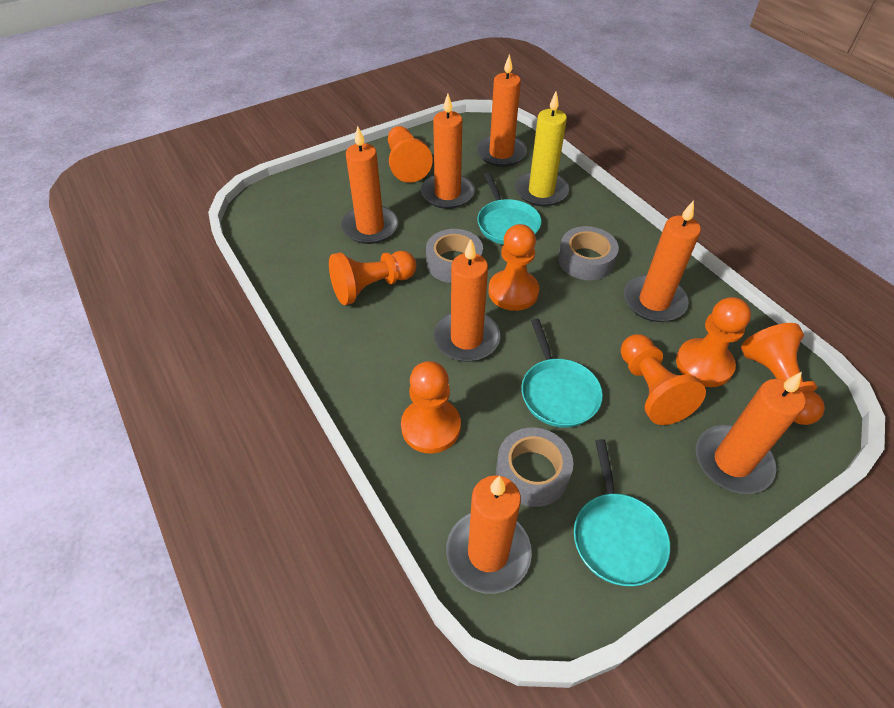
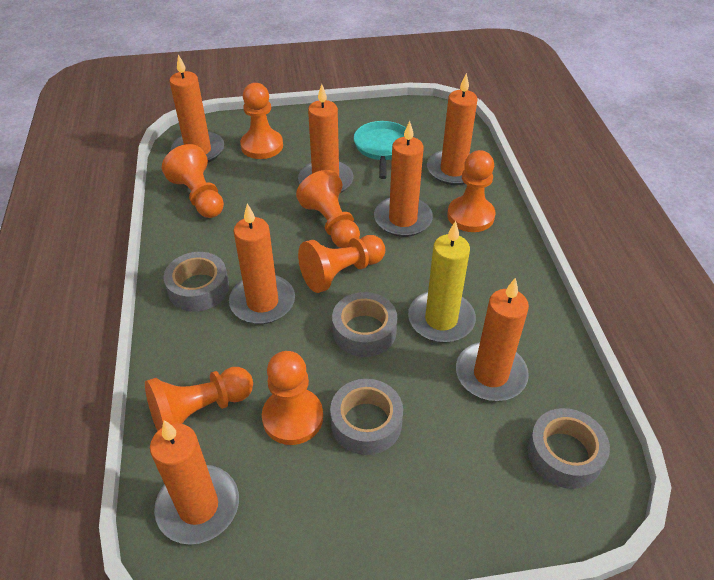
grey tape: [426,229,483,283] [496,428,573,507] [558,226,619,280] = 3 -> [164,252,229,312] [330,379,403,455] [332,292,397,357] [527,408,610,489] = 4
turquoise pan: [477,173,541,245] [521,319,603,428] [574,439,670,586] = 3 -> [354,121,406,179] = 1

